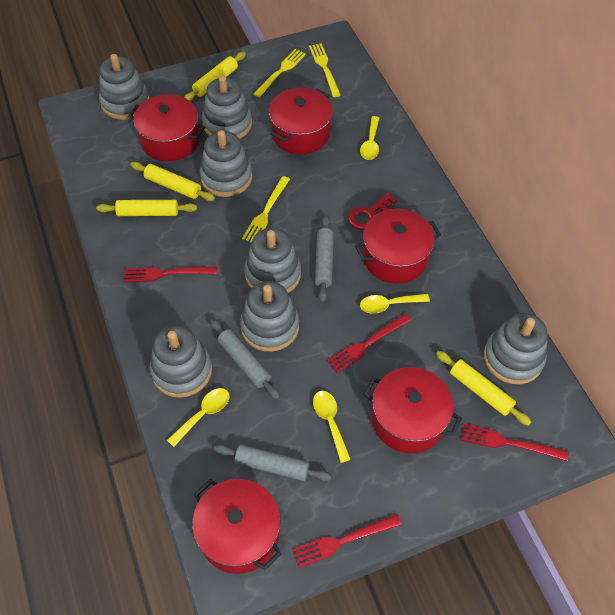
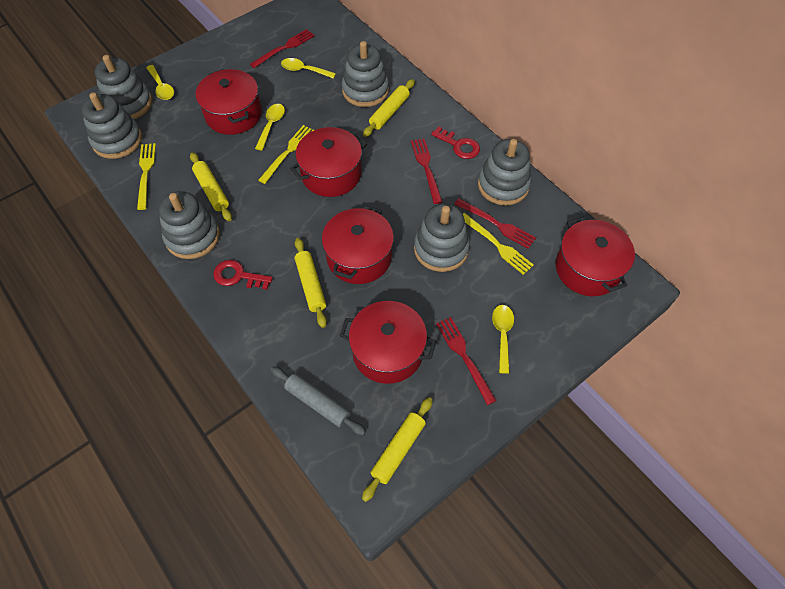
grey rolling pin: [210,319,280,400] [214,444,332,481] [315,215,334,303] = 3 -> [271,367,366,435] = 1
grey stacking toy: [99,54,149,120] [150,326,212,398] [200,130,252,197] [202,76,252,139] [240,281,299,352] [245,228,301,293] [484,313,548,384] = 7 -> [81,92,142,159] [95,55,152,119] [159,191,220,259] [342,41,389,107] [414,204,470,272] [478,139,531,205] = 6
red key: [348,193,397,230] = 1 -> [213,260,273,290] [431,126,480,159] = 2

